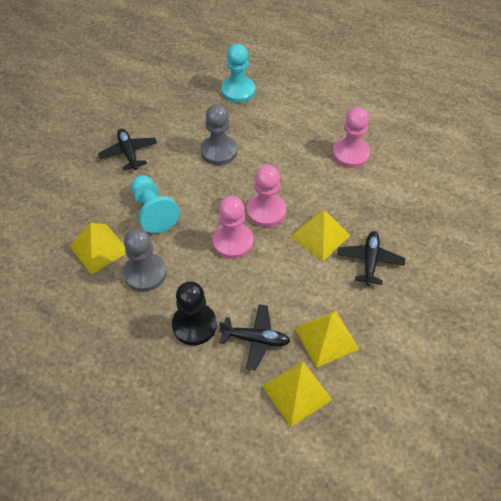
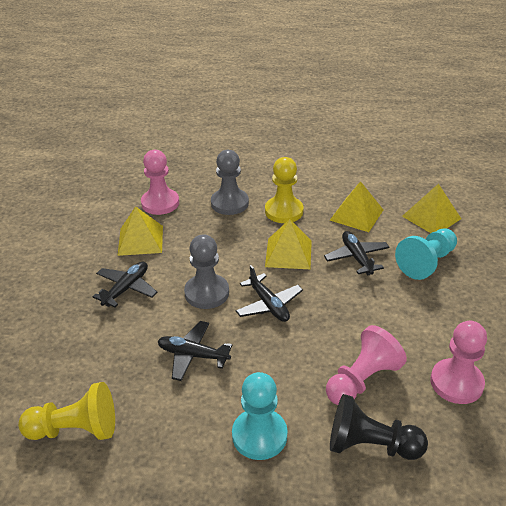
black plane: [98,129,157,170] [219,305,290,370] [337,231,405,286] = 3 -> [92,262,158,307] [158,321,232,381] [236,265,303,322] [324,231,390,276] = 4
yellow pawn: none = 0 -> [18,382,115,440] [265,157,304,223] = 2

